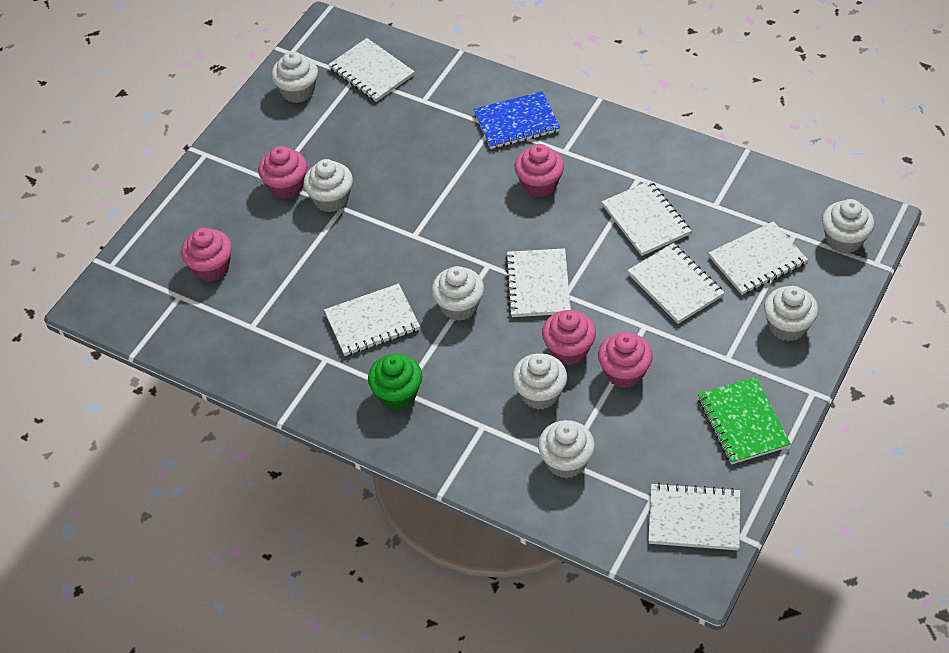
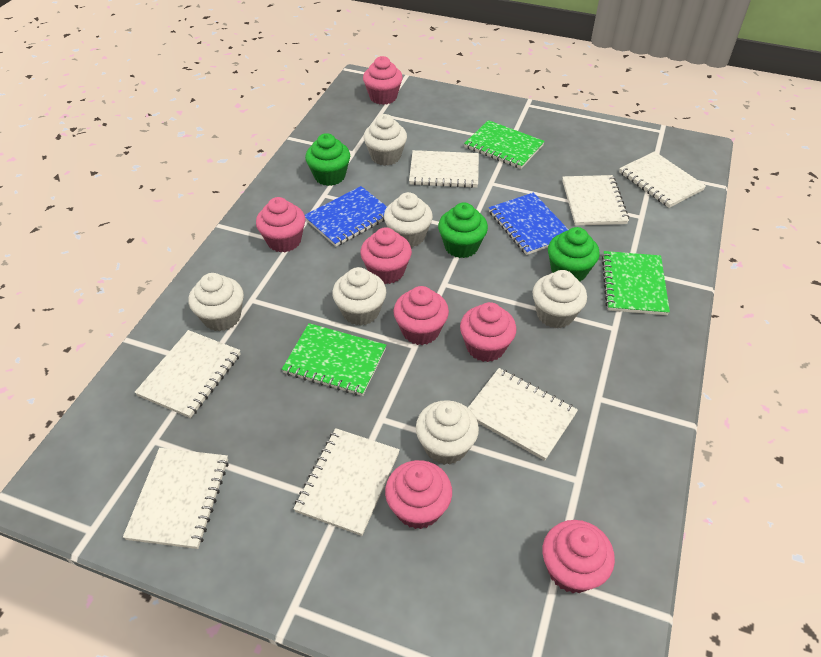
blue notebook: [474,91,560,149] = 1 -> [305,186,387,247] [489,193,569,255] = 2
green cupcake: [368,354,422,410] = 1 -> [305,133,350,186] [438,202,488,258] [548,227,600,282] = 3
green notebook: [698,377,791,465] = 1 -> [282,323,386,396] [464,120,545,169] [602,251,670,315] = 3
pink cupcake: [181,228,232,282] [258,146,307,199] [515,144,564,197] [542,310,596,365] [598,332,653,388] = 5 -> [256,197,305,253] [360,227,412,284] [363,56,403,105] [385,460,452,529] [393,286,449,345] [460,302,517,362] [543,520,615,593] = 7
white cupcake: [271,51,318,103] [304,159,353,212] [432,266,484,321] [512,353,567,410] [538,420,595,478] [764,286,818,341] [822,199,875,254] = 7 -> [189,273,244,332] [332,267,386,326] [364,114,407,166] [384,192,433,247] [416,400,479,465] [533,270,587,328] = 6

